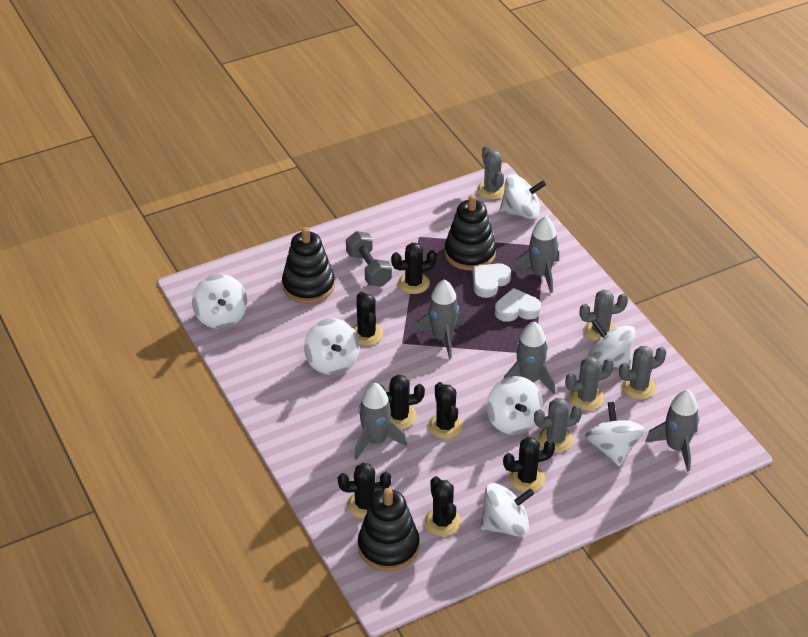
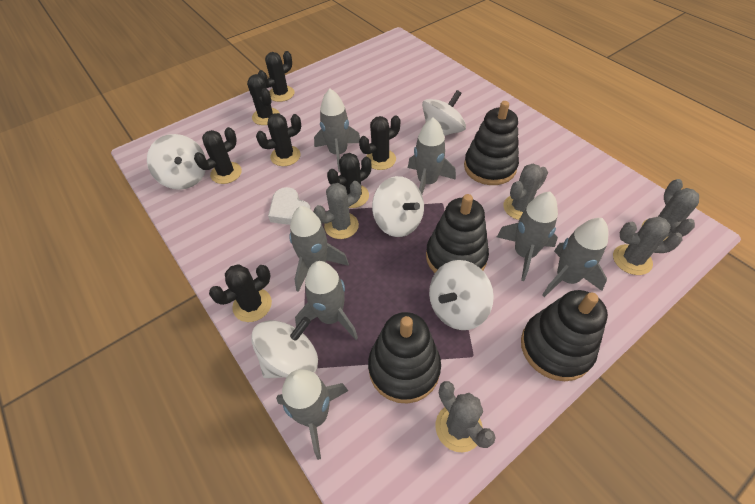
black stacking toy: [282,227,335,304] [358,488,420,571] [445,195,496,271] = 3 -> [368,312,441,404] [426,194,489,273] [464,101,519,185] [521,290,608,381] = 4
grey dumbbell: [346,231,392,287] = 1 -> none = 0
grey rocket: [354,383,407,460] [414,280,464,359] [504,321,555,394] [513,216,559,293] [645,389,699,471] = 5 -> [276,369,348,460] [289,206,349,292] [295,261,358,340] [314,89,360,172] [408,117,456,194] [497,192,558,281] [542,218,608,297] = 7
white heart: [473,263,511,298] [495,288,541,322] = 2 -> [268,187,311,225] = 1
white spinning top: [192,274,247,329] [304,318,360,375] [480,483,534,537] [486,376,543,435] [500,174,546,219] [585,402,645,467] [588,319,636,368] = 7 -> [147,134,206,190] [251,317,318,378] [372,176,424,237] [422,90,466,136] [429,260,494,330] = 5

